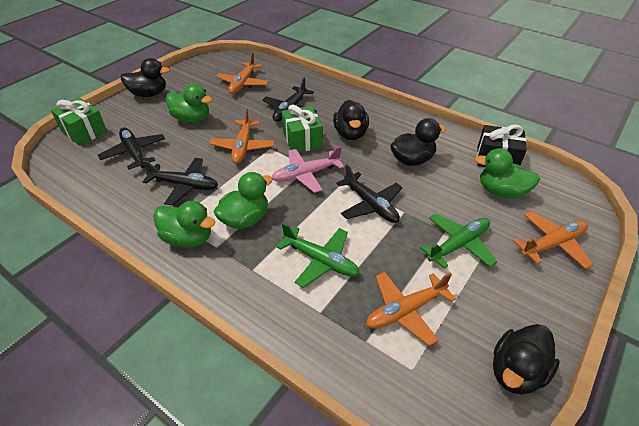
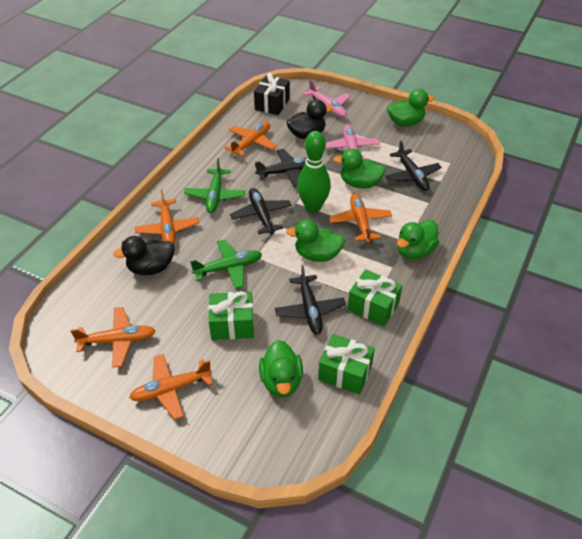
black duck: [121,58,170,97] [333,100,369,140] [390,118,446,166] [493,324,560,395] = 4 -> [113,236,174,275] [286,99,333,139] = 2
green bowling pin: none = 0 -> [297,131,331,212] = 1
green duck: [153,201,215,248] [166,84,212,123] [214,172,273,229] [474,148,540,199] = 4 -> [259,340,303,398] [286,219,345,262] [333,148,386,189] [387,89,434,126] [397,220,439,259] = 5
green gift: [51,98,107,146] [282,105,323,152] = 2 -> [208,291,254,340] [318,334,375,395] [347,269,402,327] = 3
orange plane: [209,108,275,164] [216,52,269,94] [366,272,456,346] [513,211,593,269] = 4 -> [70,307,155,368] [129,354,213,420] [135,189,199,244] [224,122,277,157] [329,194,392,243] = 5
pink plane: [272,146,344,193] = 1 -> [303,79,351,118] [325,125,380,159] = 2

